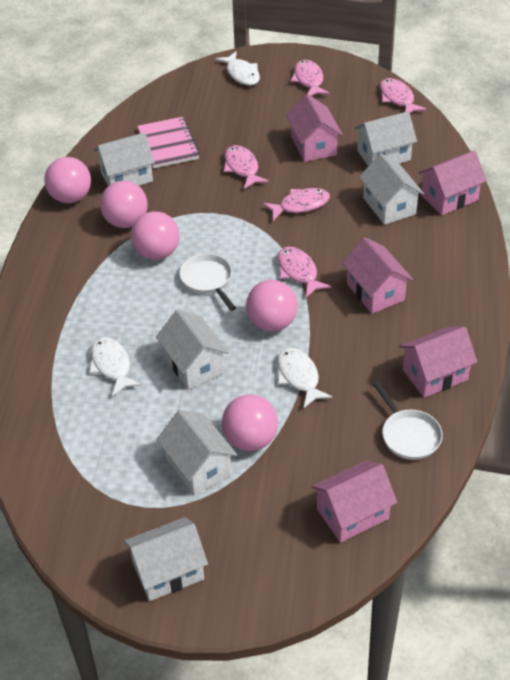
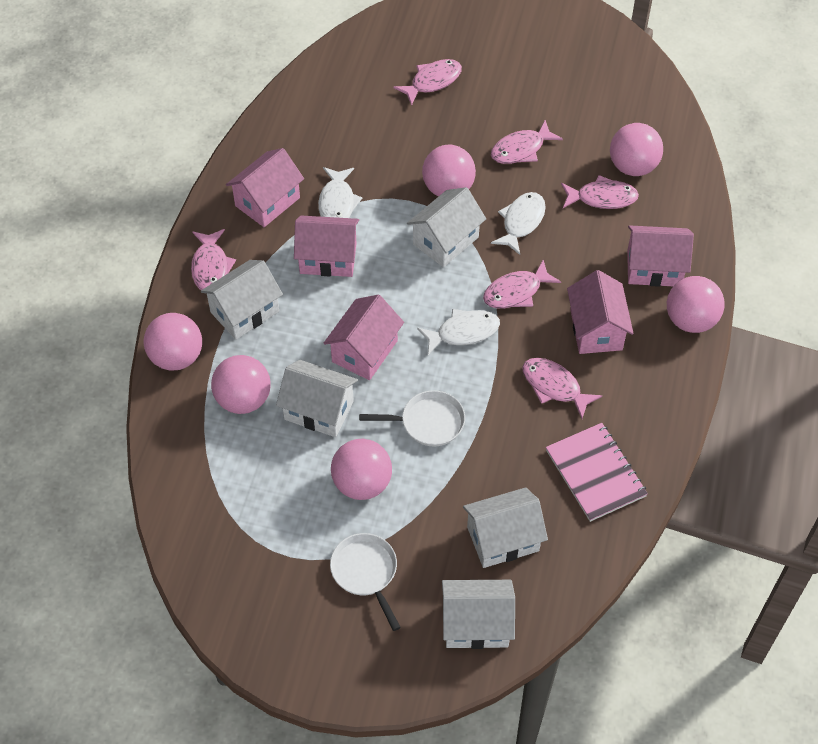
pink ball: [44,157,91,203] [100,181,148,228] [131,211,180,260] [222,394,278,451] [246,280,298,332] = 5 -> [144,313,202,371] [211,355,271,414] [331,439,392,500] [422,145,476,197] [610,123,663,176] [667,276,724,333] = 6
pink fish: [224,145,269,189] [263,188,330,221] [278,247,331,297] [291,60,330,96] [380,78,426,113] = 5 -> [191,229,236,290] [393,59,462,106] [483,260,561,308] [491,120,563,164] [522,358,602,419] [561,175,639,209] = 6
white house: [94,132,155,186] [124,517,208,601] [156,310,229,390] [157,410,237,496] [354,111,417,166] [359,153,424,225] = 6 -> [201,260,283,340] [276,360,358,437] [407,187,486,267] [442,580,515,649] [463,487,548,568] = 5

